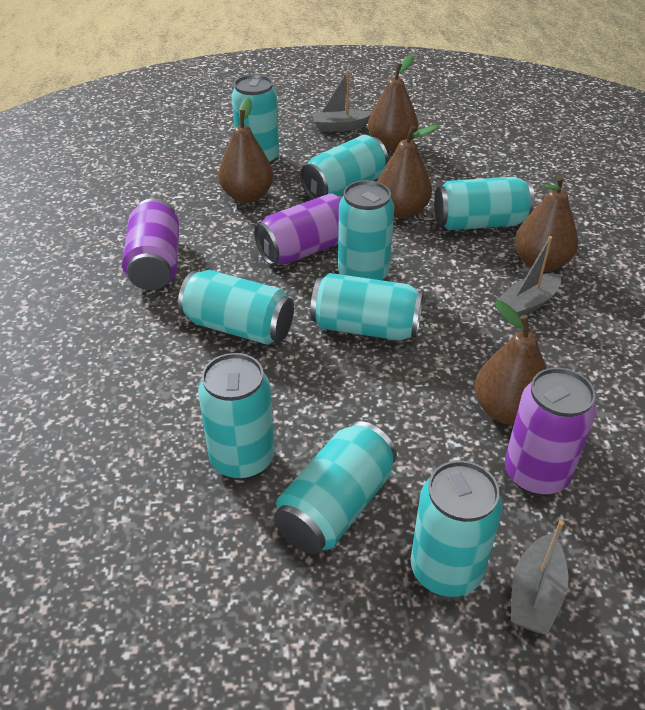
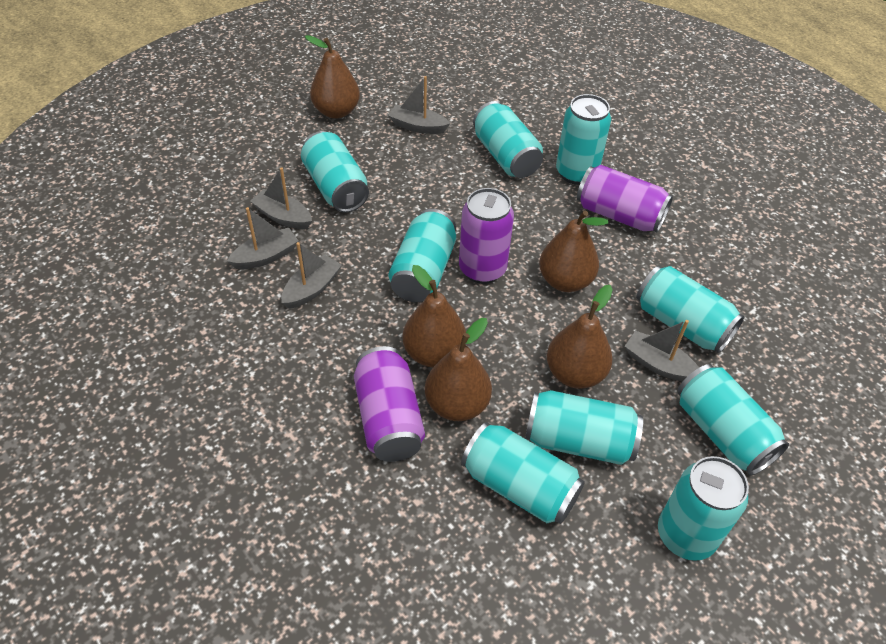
grey boat: [312,70,371,132] [497,236,561,316] [511,521,569,635] = 3 -> [227,207,298,269] [250,167,312,229] [281,242,342,309] [388,76,450,134] [625,320,699,382] = 5

